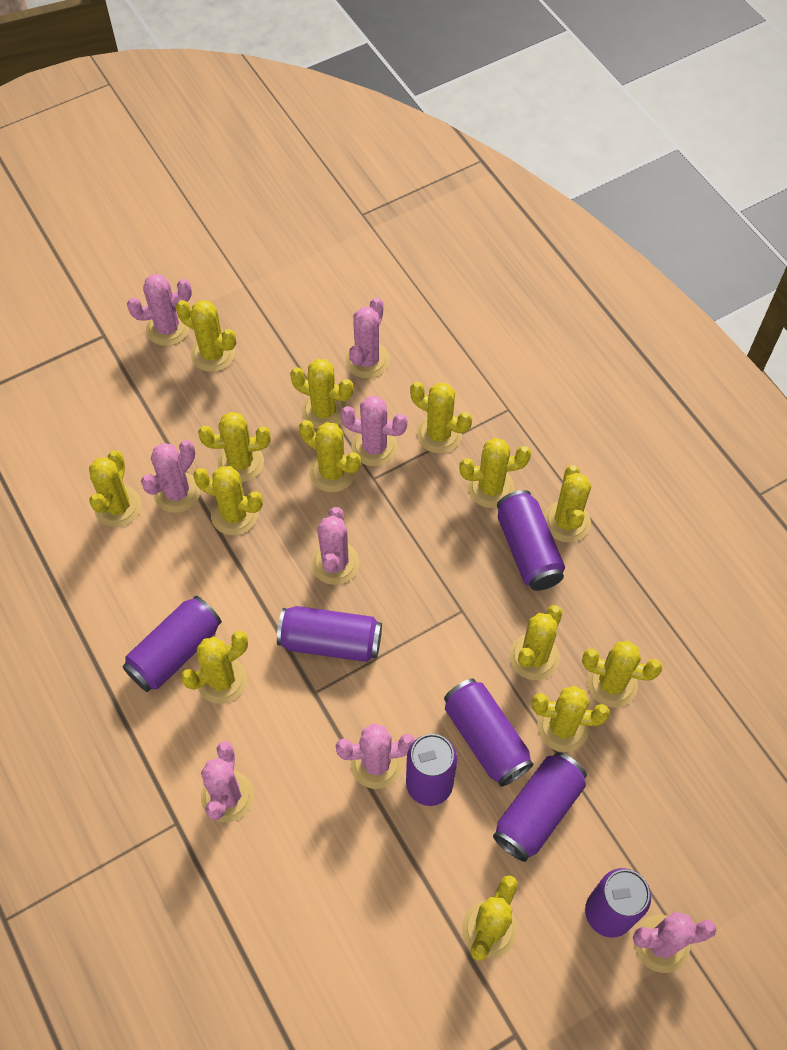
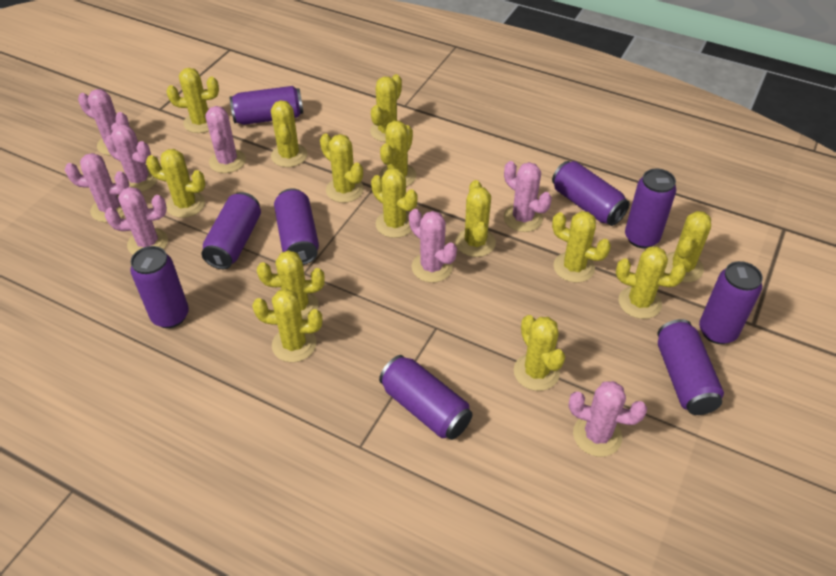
purple can: [122,596,222,692] [277,606,382,662] [406,734,457,806] [444,678,533,787] [493,752,587,862] [497,490,565,591] [585,868,651,938] = 7 -> [130,246,189,328] [201,192,261,269] [229,86,303,125] [274,188,319,265] [379,355,472,440] [552,161,630,226] [625,169,676,249] [657,319,724,415] [699,261,763,344] = 9

